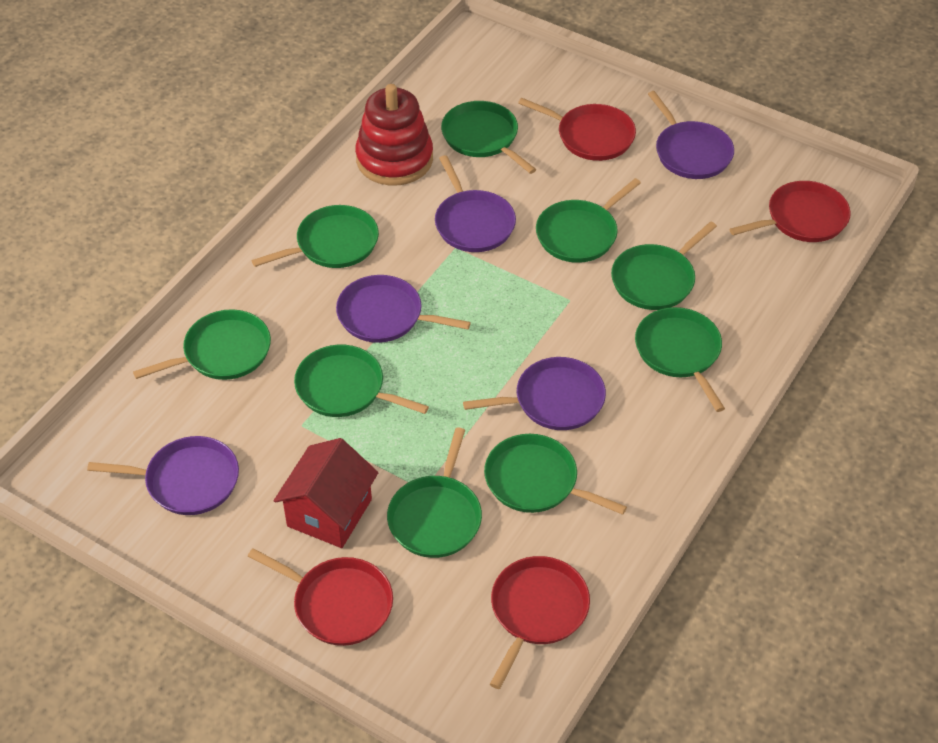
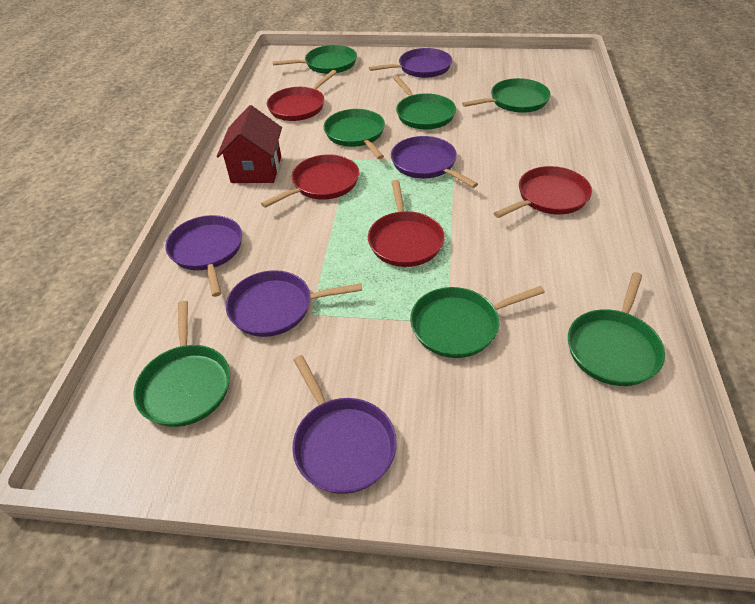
green pan: [133,309,271,380] [252,205,379,268] [294,345,429,417] [387,427,482,558] [441,101,536,174] [484,434,627,515] [536,178,641,263] [611,221,717,310] [635,307,725,412] = 9 -> [134,301,230,427] [273,45,357,74] [323,109,385,159] [393,76,456,129] [410,286,545,358] [462,78,551,113] [568,272,665,386] = 7
red stacking toy: [355,84,433,186] = 1 -> none = 0

